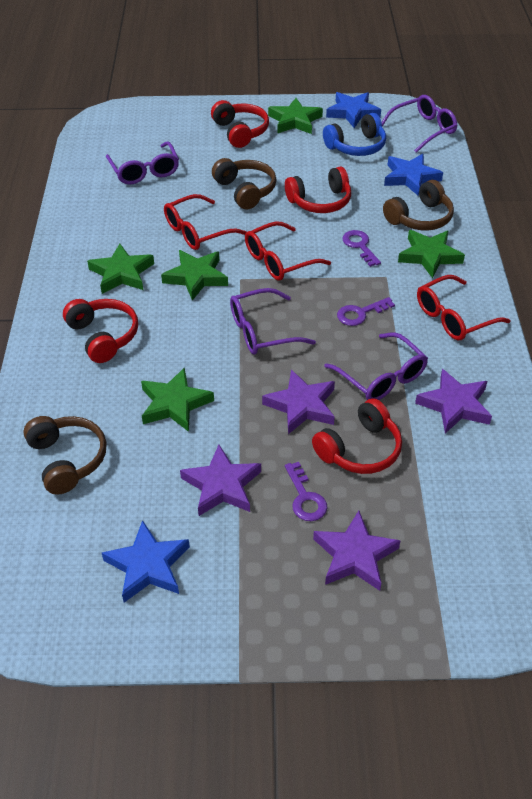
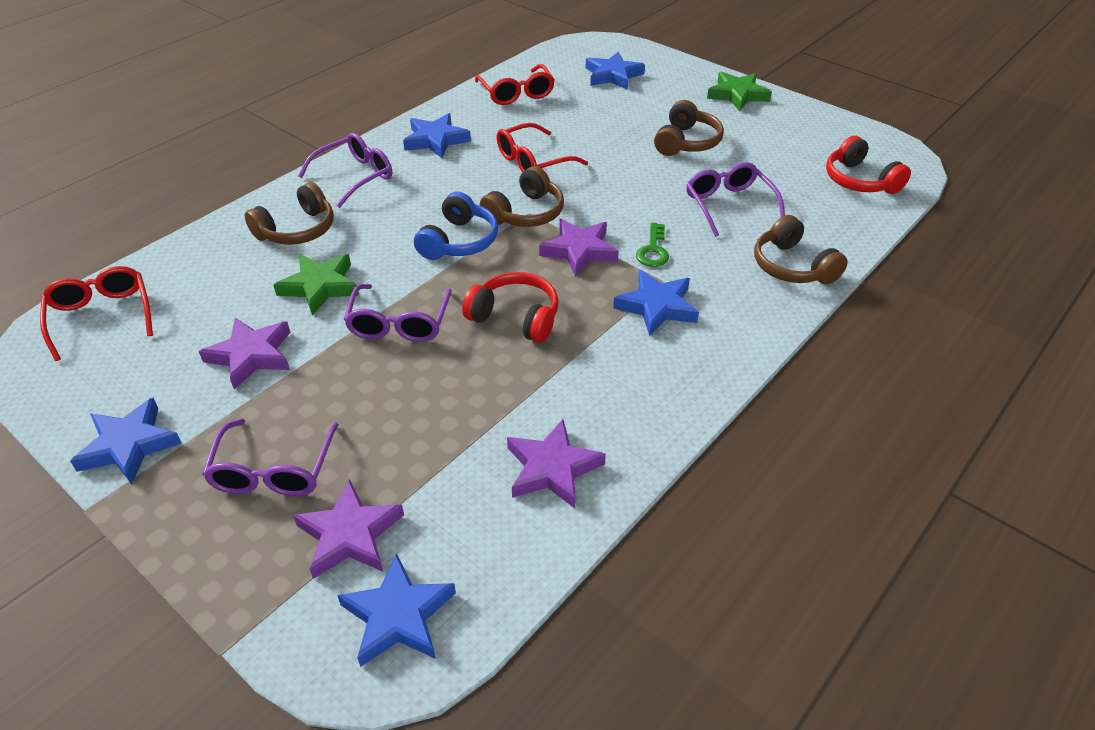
blue star: [102,520,190,603] [326,92,381,128] [384,154,443,196] = 3 -> [70,398,182,484] [337,553,456,667] [403,113,471,158] [586,52,645,90] [613,270,699,336] = 5
brown headphones: [23,416,107,495] [212,158,276,210] [383,180,454,230] = 3 -> [245,182,334,245] [480,166,564,227] [654,100,724,156] [754,215,848,284] = 4
green key: none = 0 -> [636,223,669,267] = 1
green star: [87,244,154,294] [141,367,214,432] [161,250,228,301] [268,98,323,134] [398,230,465,278] = 5 -> [274,254,359,316] [707,72,772,111] = 2
purple key: [285,462,327,521] [337,297,395,326] [342,230,381,267] = 3 -> none = 0
red headphones: [63,299,138,363] [211,100,269,148] [285,166,351,213] [312,398,402,474] = 4 -> [462,272,558,343] [826,136,911,194] = 2

